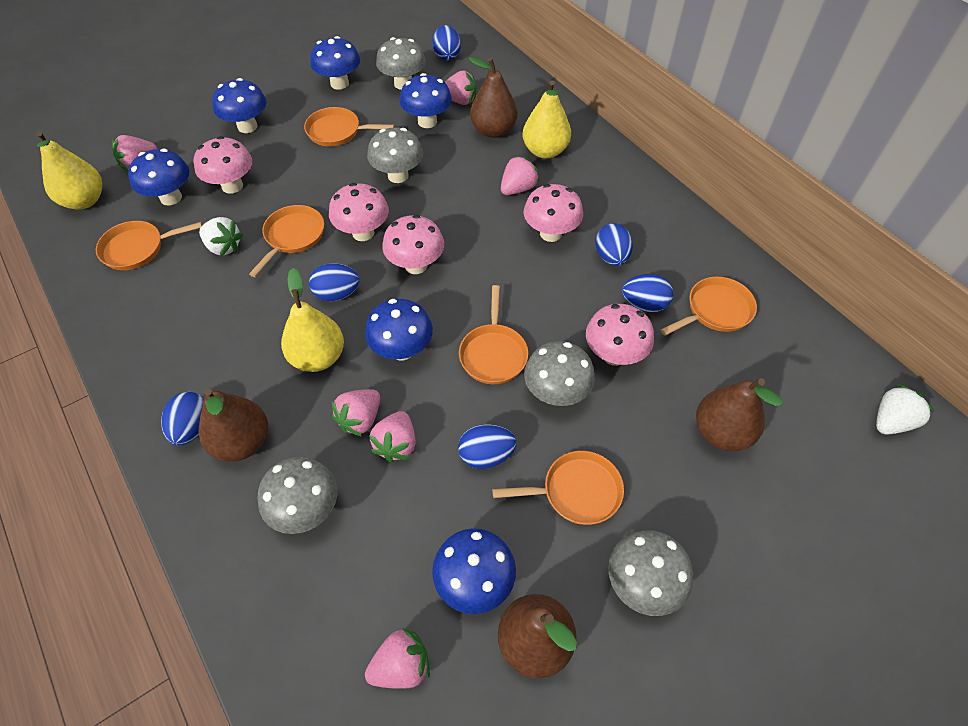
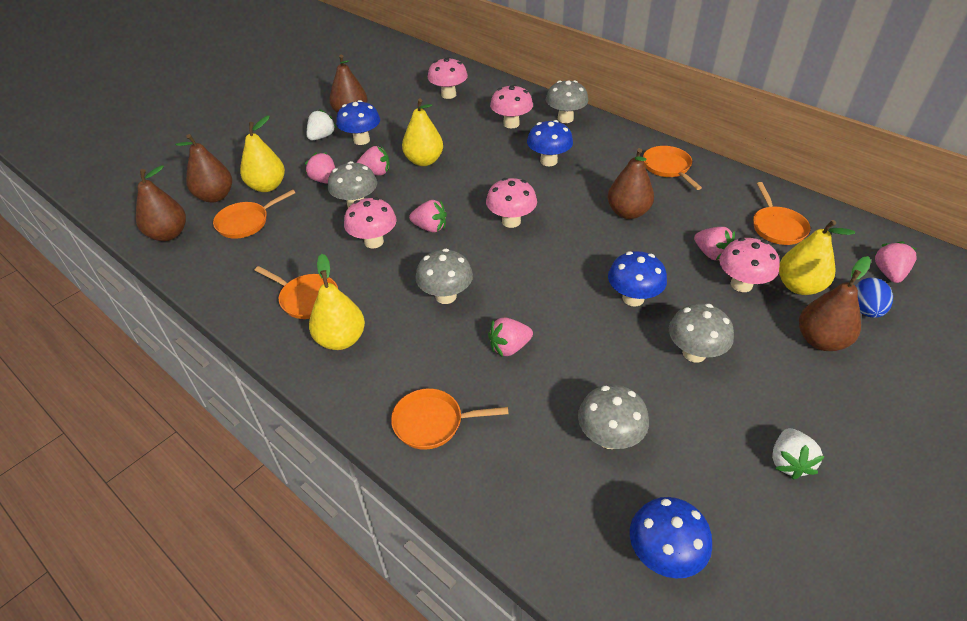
blue egg: [161,392,204,445] [309,263,360,301] [432,25,461,60] [458,424,516,469] [595,223,633,266] [622,274,673,312] = 6 -> [856,278,893,318] = 1
blue mushroom: [128,149,189,206] [212,78,267,133] [310,36,360,90] [365,299,433,360] [400,73,452,128] [432,528,516,614] = 6 -> [336,100,380,145] [527,120,573,166] [608,251,667,306] [630,497,712,579] = 4
brown pear: [199,388,268,462] [468,57,517,138] [498,594,577,678] [696,378,783,451] = 4 -> [136,165,186,241] [175,134,232,203] [329,55,367,113] [608,148,654,219] [799,256,871,351] = 5
orange pan: [96,221,202,270] [249,205,324,277] [304,107,394,146] [459,285,528,384] [492,451,624,525] [661,277,757,336] = 6 -> [213,189,295,239] [254,266,338,319] [391,389,508,450] [643,146,702,190] [753,182,811,245] = 5
yellow pear: [36,131,102,209] [281,268,344,372] [523,81,571,159] = 3 -> [240,116,285,192] [309,254,365,350] [402,99,443,166] [779,220,855,295] = 4

